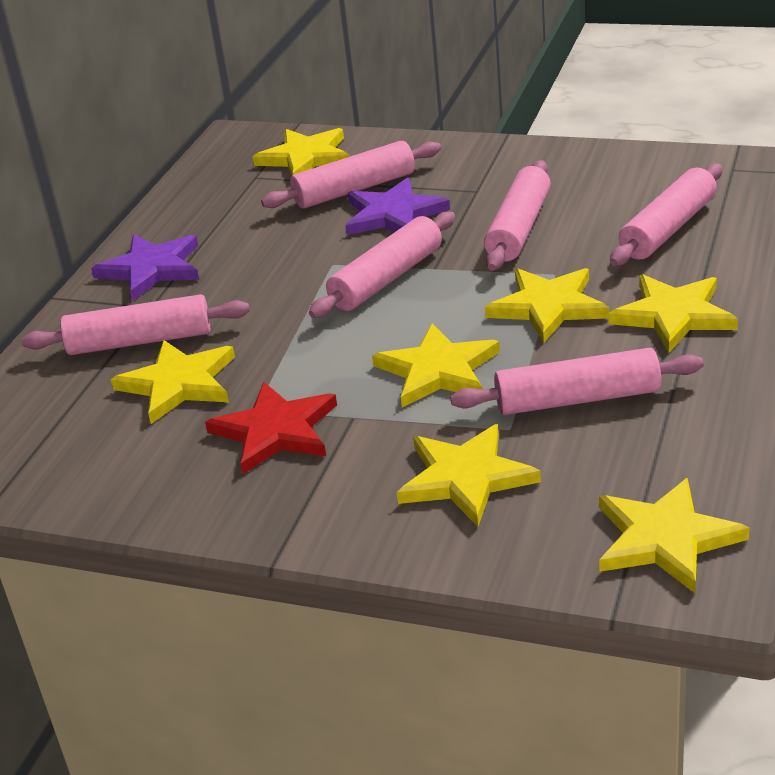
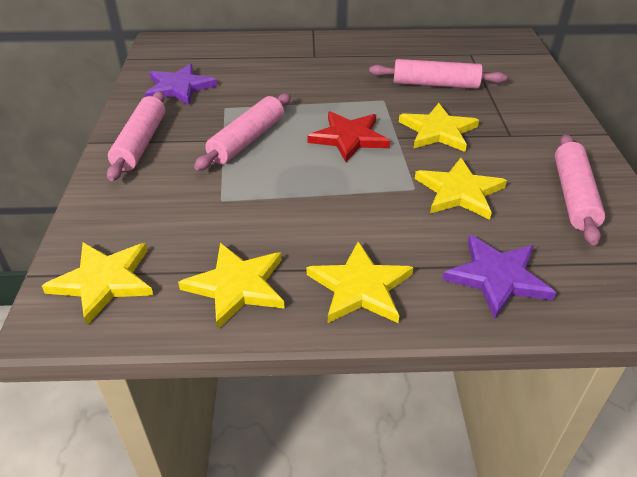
pink rolling pin: [21,294,250,355] [261,141,441,209] [309,212,455,318] [450,348,704,415] [484,160,551,271] [610,164,722,266] = 6 -> [107,91,165,181] [194,93,291,170] [369,59,507,89] [555,134,605,245] = 4
yellow star: [111,340,235,424] [253,128,350,175] [372,323,500,407] [397,424,541,527] [485,268,610,343] [599,478,749,593] [608,275,738,353] = 7 -> [42,243,153,325] [178,243,285,330] [307,241,414,323] [399,103,479,152] [415,158,507,220] = 5

